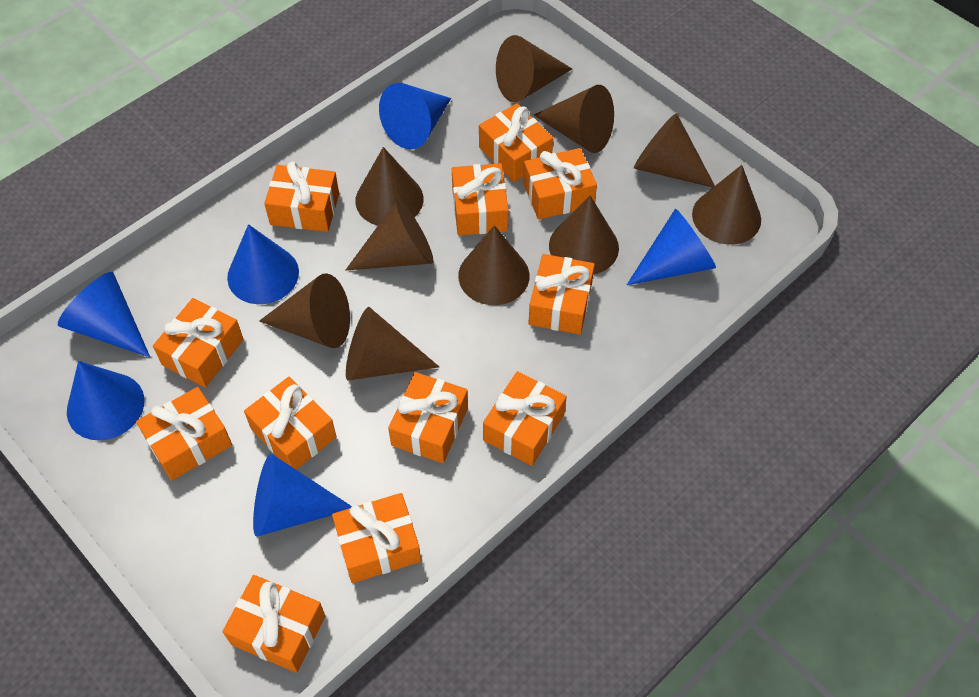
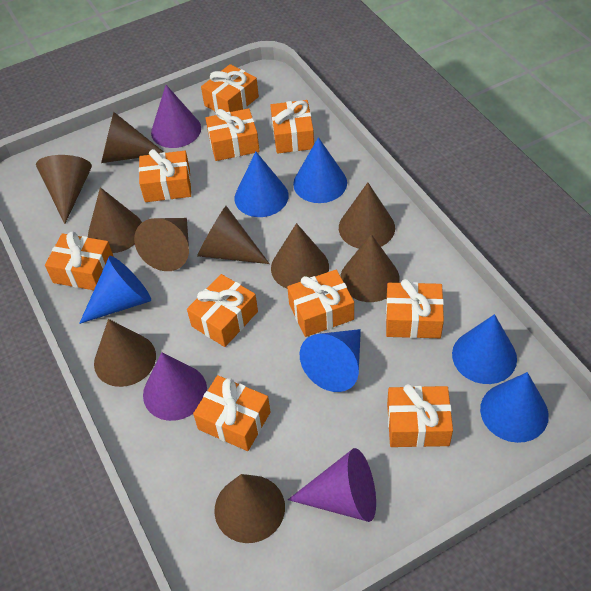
orange gift: [136,387,232,481] [153,298,244,388] [223,575,325,673] [244,377,337,470] [264,162,339,232] [332,493,421,583] [388,372,468,463] [452,163,509,235] [479,103,553,182] [483,371,567,466] [523,148,597,220] [528,254,595,335] = 12 -> [45,231,114,290] [139,149,191,202] [187,274,258,347] [193,375,271,451] [201,64,259,112] [205,108,260,161] [270,100,314,154] [287,270,354,337] [386,279,444,338] [387,384,453,447] = 10
purple cone: none = 0 -> [143,352,207,421] [151,85,201,148] [288,448,376,522] = 3

